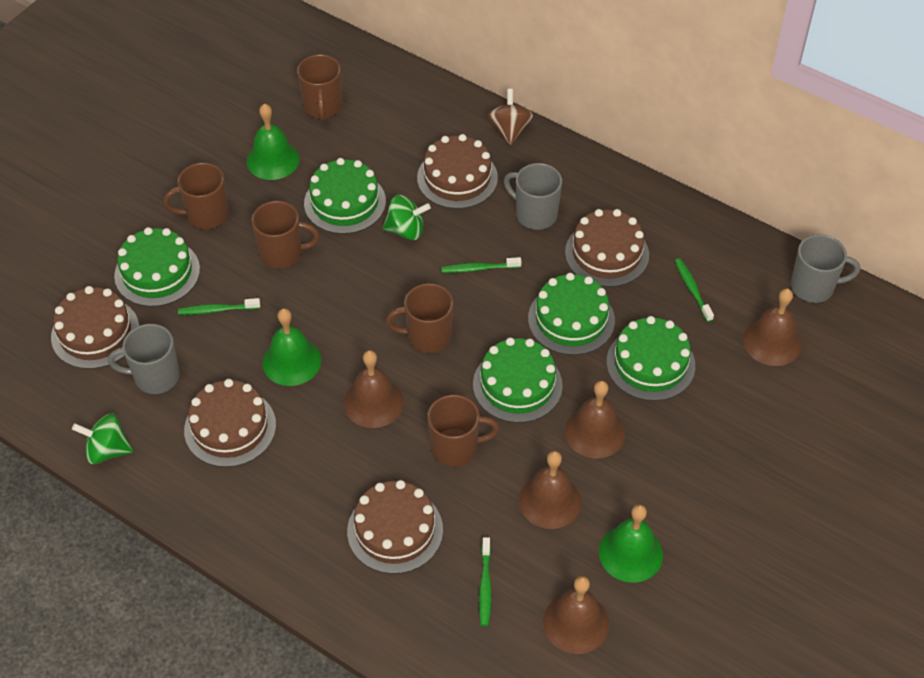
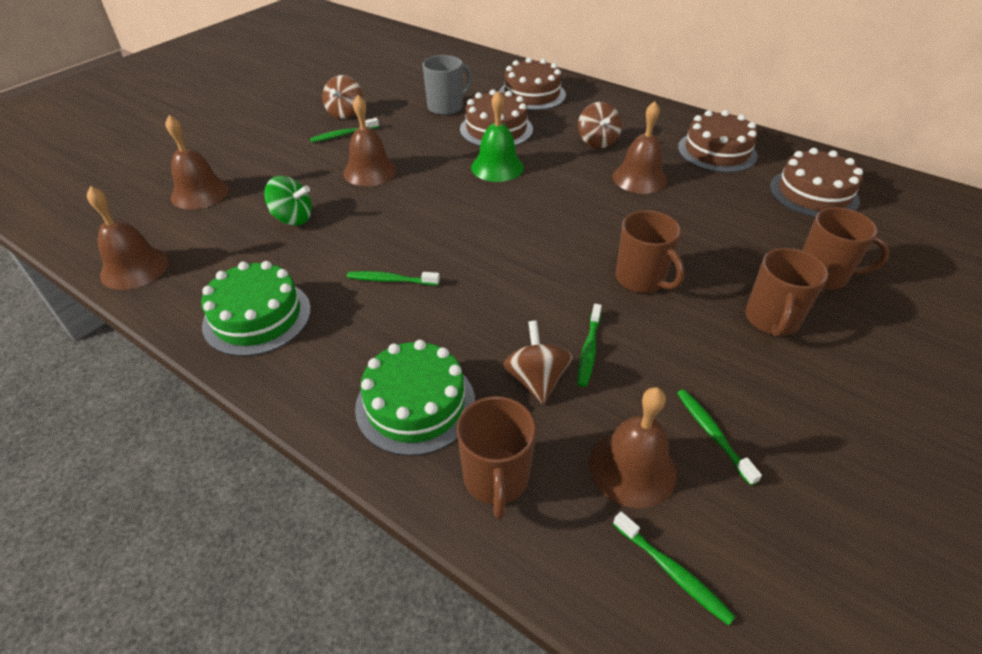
brown cake: [51,286,139,369] [184,379,276,467] [347,480,443,574] [417,134,498,209] [565,209,649,287] = 5 -> [460,89,533,146] [499,58,566,111] [678,110,758,173] [770,148,863,217] = 4
brown mug: [163,163,229,229] [252,201,320,268] [297,55,342,121] [386,283,454,353] [427,395,499,467] = 5 -> [457,396,536,519] [616,210,685,293] [745,248,829,337] [802,207,890,290] = 4
brown spinning top: [487,89,533,145] = 1 -> [322,75,362,119] [504,321,572,404] [578,102,622,148] = 3
green bell: [246,103,300,180] [263,308,321,386] [599,504,663,583] = 3 -> [471,91,524,182] = 1
green cake: [114,227,200,307] [304,158,386,234] [473,338,563,423] [528,273,615,355] [606,316,695,401] = 5 -> [201,261,311,356] [355,340,475,456] = 2
green spinning top: [72,414,133,464] [383,195,431,240] = 2 -> [264,176,312,226] = 1
green toothbrush: [178,298,260,315] [441,257,522,273] [479,537,492,626] [675,258,714,322] = 4 -> [310,118,379,143] [347,271,440,285] [578,304,602,387] [613,511,736,626] [677,389,762,486] = 5
grey mug: [108,324,180,394] [504,163,562,230] [791,234,860,303] = 3 -> [423,55,472,115] = 1

